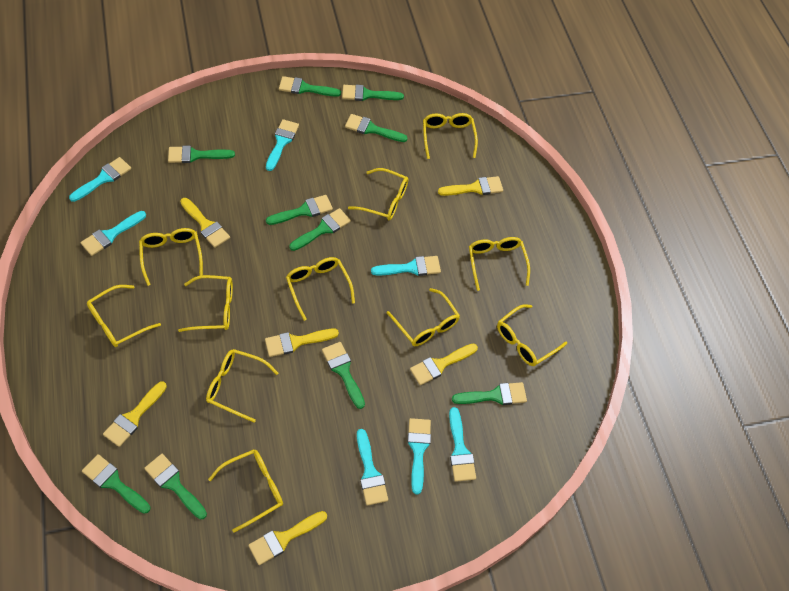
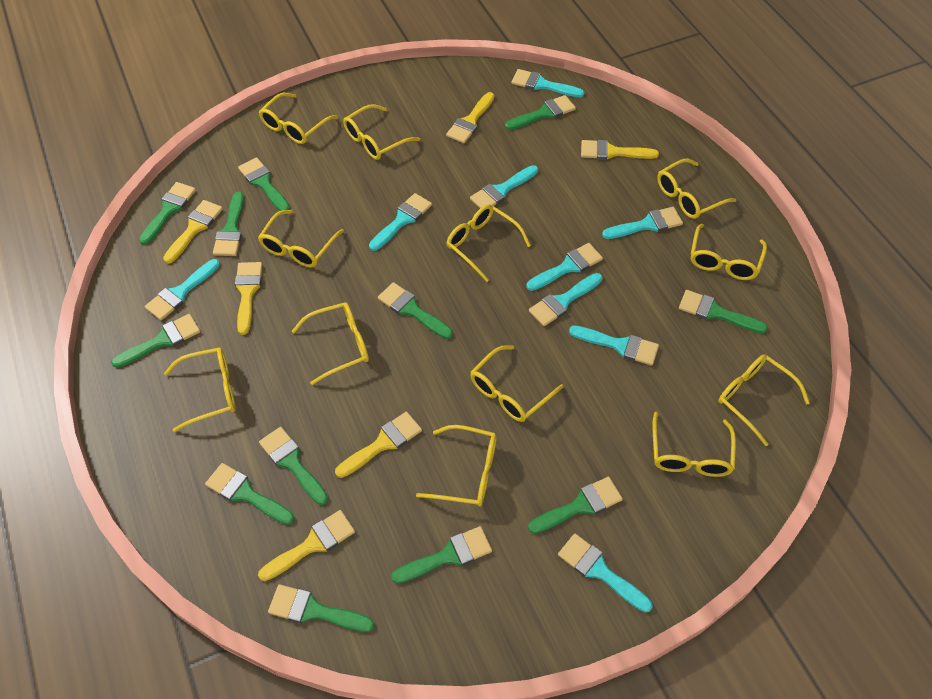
green brush: [82,454,150,514] [144,454,207,519] [168,146,235,163] [266,195,333,225] [279,76,341,97] [290,208,351,251] [322,342,365,409] [342,85,404,101] [345,114,407,142] [452,382,527,405] = 10 -> [111,314,200,368] [139,182,196,245] [205,463,294,525] [213,192,244,256] [238,157,290,211] [259,427,328,505] [268,584,374,632] [378,282,453,339] [391,526,492,583] [505,95,576,130] [528,477,623,534] [679,290,768,333] = 12
turquoise brush: [69,157,131,202] [80,211,146,256] [266,119,299,171] [357,429,388,506] [371,256,441,276] [408,418,431,494] [449,407,476,482] = 7 -> [145,259,220,320] [369,193,432,251] [470,165,538,208] [511,69,585,97] [526,243,603,291] [529,273,603,326] [558,534,653,613] [569,325,659,366] [602,207,683,239] = 9
yellow glasses: [87,285,161,347] [139,228,203,286] [178,275,233,332] [206,349,278,422] [208,449,283,533] [286,257,355,321] [348,168,408,220] [387,288,460,346] [423,113,478,159] [469,237,530,291] [497,304,567,366] = 11 -> [164,347,236,432] [258,210,344,267] [259,93,338,144] [292,303,369,385] [343,104,420,160] [416,425,497,506] [447,204,531,282] [470,345,564,422] [652,412,736,477] [657,159,736,219] [691,224,767,280] [718,354,810,446] = 12

